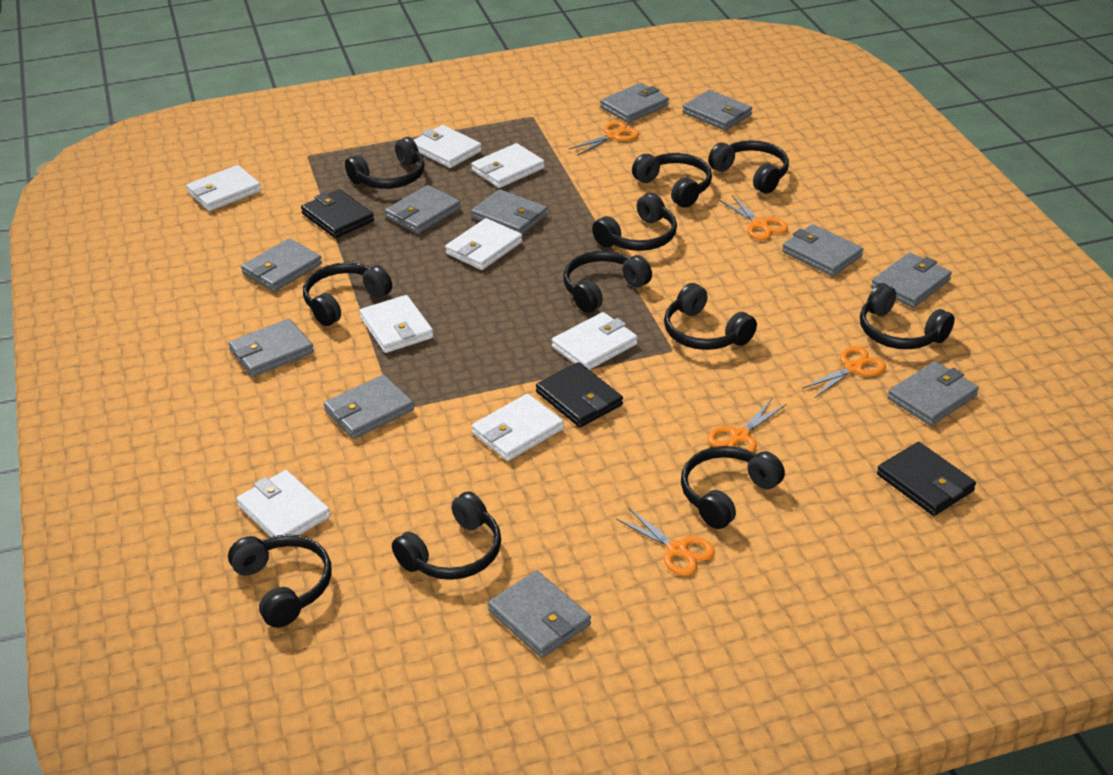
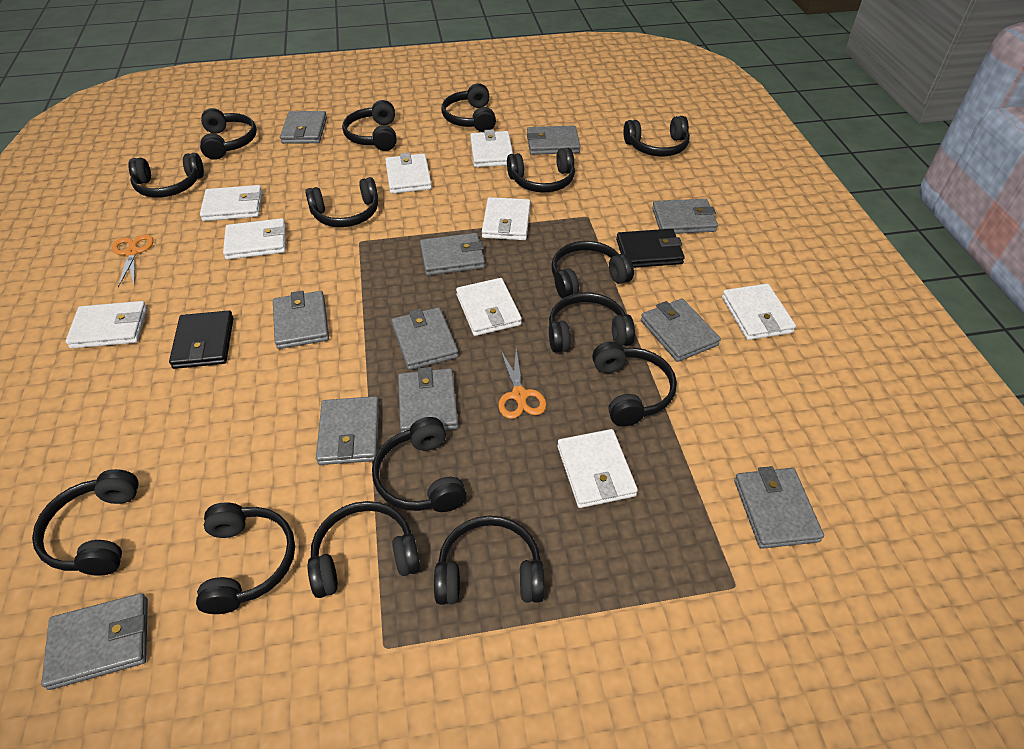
black headphones: [228,534,332,628] [303,262,392,326] [345,137,425,189] [392,492,501,580] [563,251,652,313] [592,193,677,251] [632,153,712,208] [664,283,757,350] [681,446,785,529] [708,140,789,193] [860,283,955,349] = 11 -> [32,469,139,576] [128,153,204,198] [196,502,295,614] [200,108,257,160] [305,177,378,227] [307,501,421,598] [342,100,396,151] [372,417,467,512] [434,516,545,605] [441,83,496,132] [507,148,575,192] [549,293,635,353] [552,241,634,299] [592,342,677,427] [623,116,690,156] = 15
black wallet: [301,189,374,238] [536,362,623,427] [877,442,976,516] = 3 -> [169,311,234,369] [616,229,685,268] = 2
orange scissors: [569,121,639,156] [616,508,715,576] [707,398,787,452] [720,195,788,240] [802,346,886,398] = 5 -> [112,234,153,287] [498,349,546,419] = 2
white wallet: [186,165,261,211] [236,470,330,537] [360,295,433,353] [414,125,482,168] [445,218,523,270] [471,143,545,188] [472,394,564,461] [552,312,638,370] = 8 -> [65,301,147,349] [200,185,262,221] [223,218,286,260] [385,153,432,194] [456,278,522,336] [470,129,513,167] [482,197,531,240] [557,429,638,508] [722,284,796,340] = 9

